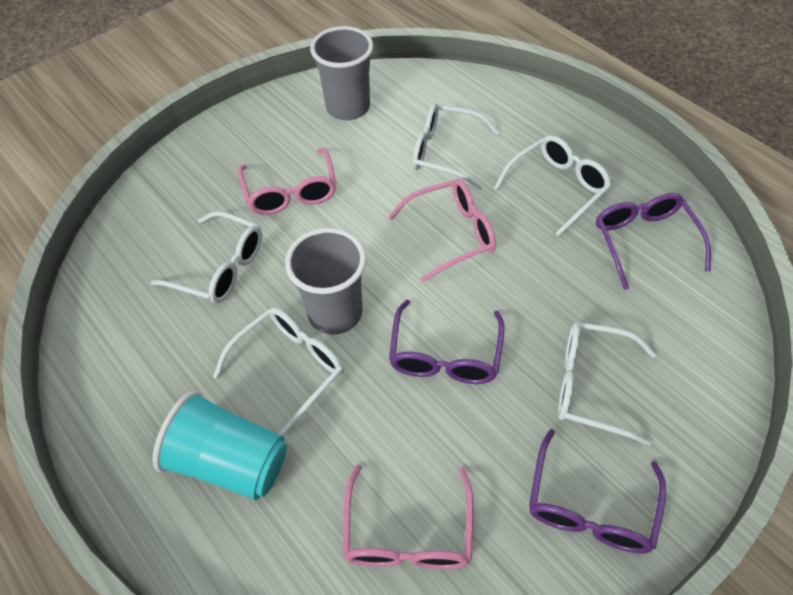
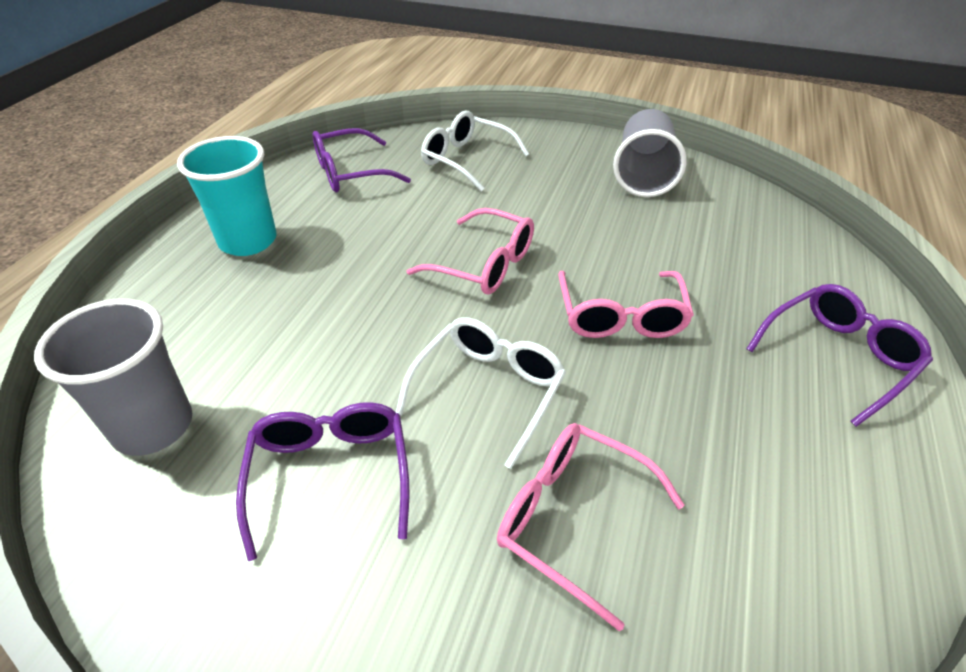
white glasses: [151,211,262,304] [213,307,343,437] [413,103,500,189] [494,135,612,236] [558,322,656,446] = 5 -> [396,317,566,469] [421,111,529,191] = 2

